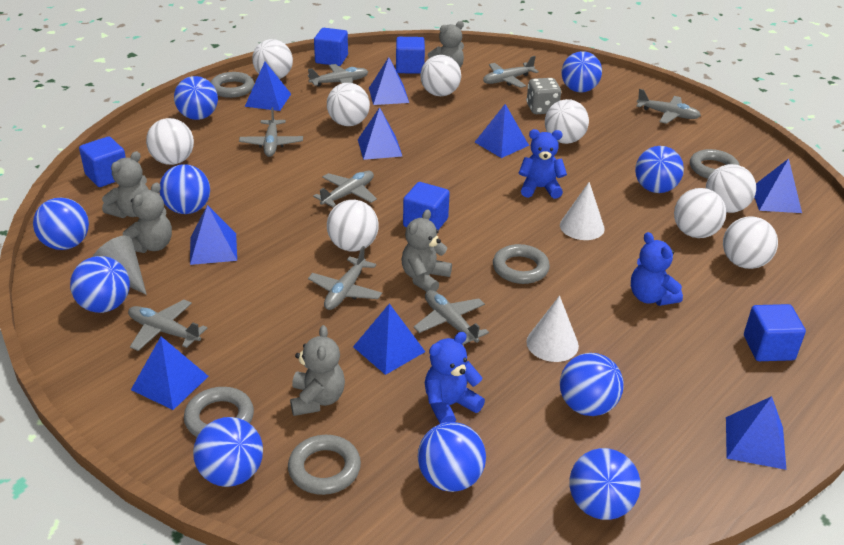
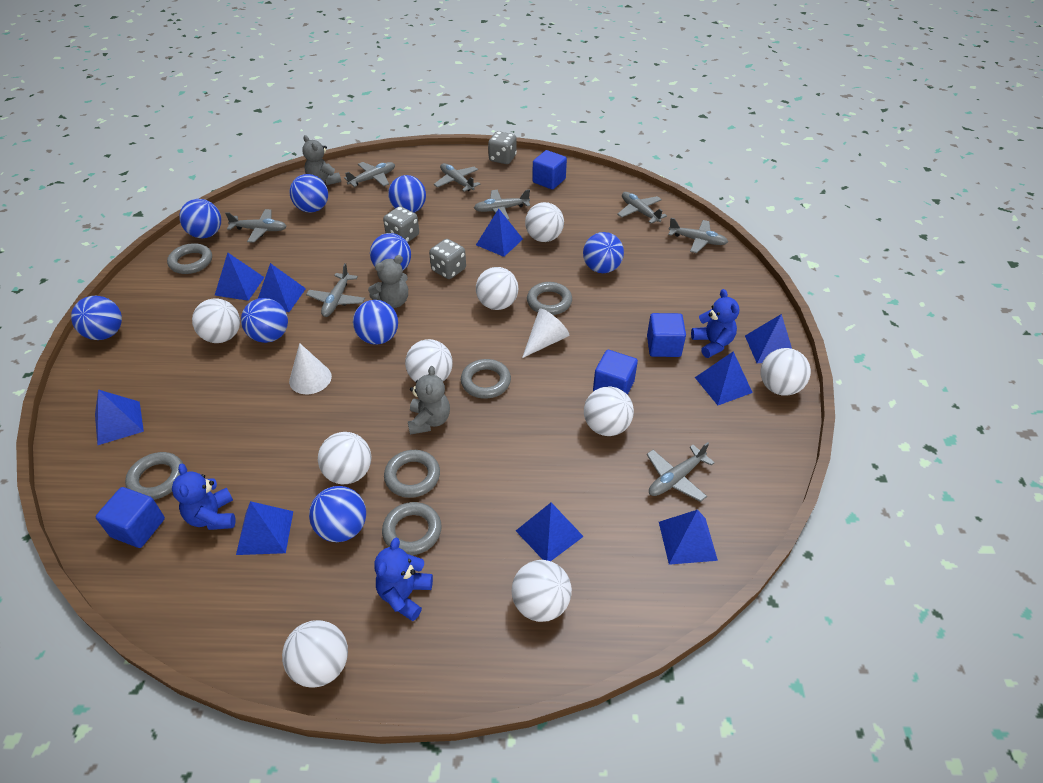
blue ball: [33,198,89,250] [70,256,130,313] [160,164,210,214] [174,76,218,120] [193,417,263,487] [418,422,486,492] [560,353,624,416] [561,51,602,92] [570,448,641,520] [635,146,684,193] = 10 -> [71,296,122,340] [180,199,221,238] [241,298,288,343] [290,174,328,213] [309,486,366,542] [353,300,398,345] [370,233,411,270] [388,175,426,213] [583,232,624,273] = 9
blue cube: [79,136,126,187] [314,28,348,66] [396,37,425,74] [403,182,450,230] [744,304,806,361] = 5 -> [95,487,165,548] [532,150,567,190] [593,350,638,395] [647,313,686,357] = 4
grey cone: [92,235,147,295] = 1 -> none = 0
grey dice: [526,78,561,114] = 1 -> [383,206,419,243] [429,239,466,279] [488,131,517,164] = 3
grey ring: [184,387,254,437] [211,72,254,98] [288,435,361,495] [493,244,550,284] [690,149,740,179] = 5 -> [125,452,183,500] [167,243,212,274] [382,502,442,555] [384,450,440,498] [461,359,511,399] [527,282,572,315] = 6
grey teddy bear: [102,151,149,218] [122,182,172,253] [290,325,345,416] [401,210,452,292] [428,21,464,68] = 5 -> [302,135,341,185] [368,255,408,308] [407,366,450,435] = 3

